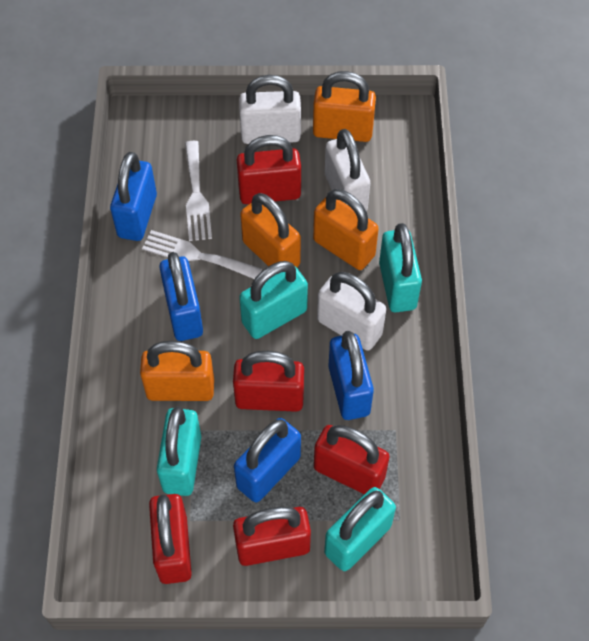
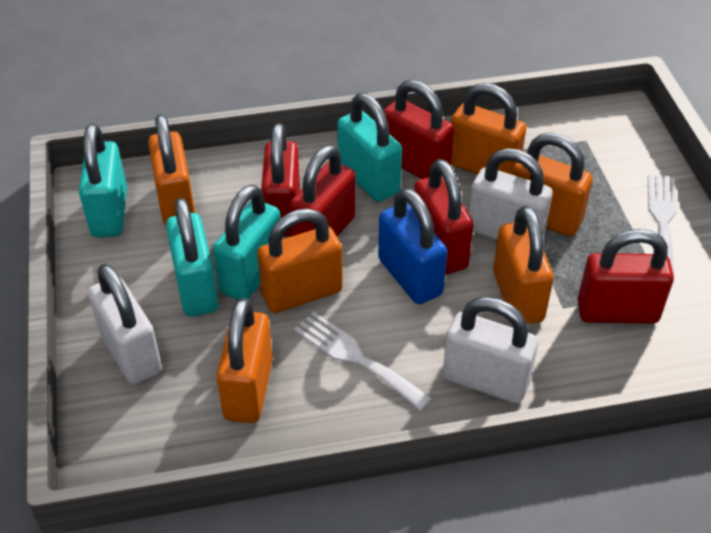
blue padlock: [110,152,157,241] [159,252,203,341] [234,418,301,503] [328,331,374,420] = 4 -> [378,188,447,304] = 1
orange padlock: [140,341,214,401] [240,193,301,267] [313,71,376,142] [313,189,379,270] = 4 -> [148,114,195,226] [216,298,273,423] [257,208,343,313] [451,83,526,175] [493,206,554,324] [512,133,593,237] = 6

